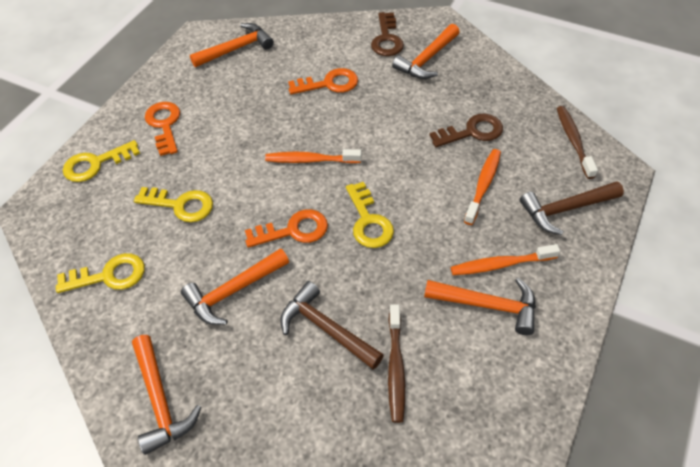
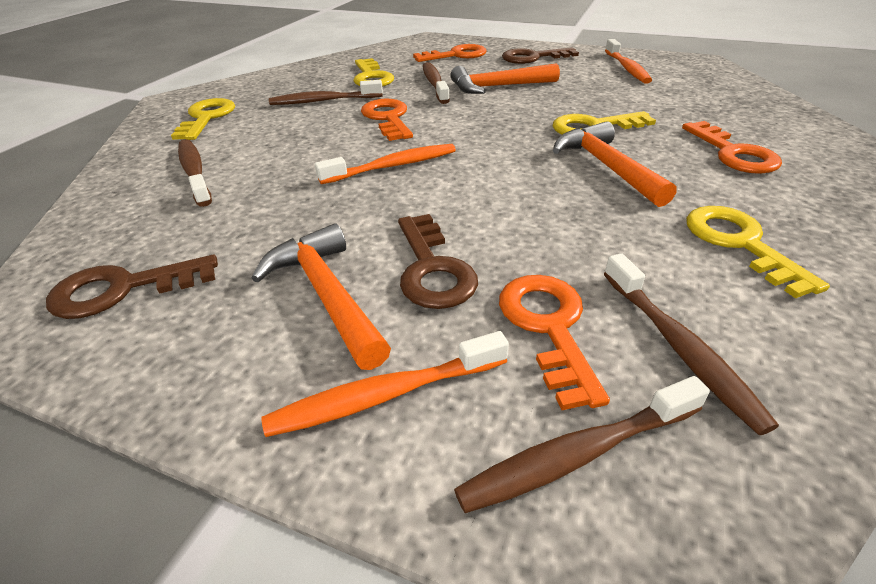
brown hammer: [280,281,384,370] [520,181,624,235] = 2 -> none = 0
brown key: [371,12,404,56] [430,114,503,147] = 2 -> [46,255,218,319] [398,214,478,309] [502,47,579,64] = 3
brown toothbrush: [388,304,405,423] [557,106,598,179] = 2 -> [178,139,212,207] [269,80,383,105] [423,62,450,104] [454,376,710,513] [604,253,779,435] = 5
orange hammer: [132,335,201,455] [181,248,289,325] [190,23,274,67] [392,24,460,79] [424,278,536,335] = 5 -> [251,223,391,370] [450,63,560,94] [553,121,677,207] = 3
orange key: [145,102,180,156] [245,209,328,248] [288,68,358,95] = 3 -> [361,99,413,141] [413,44,487,62] [499,275,610,410] [682,121,782,174] = 4

